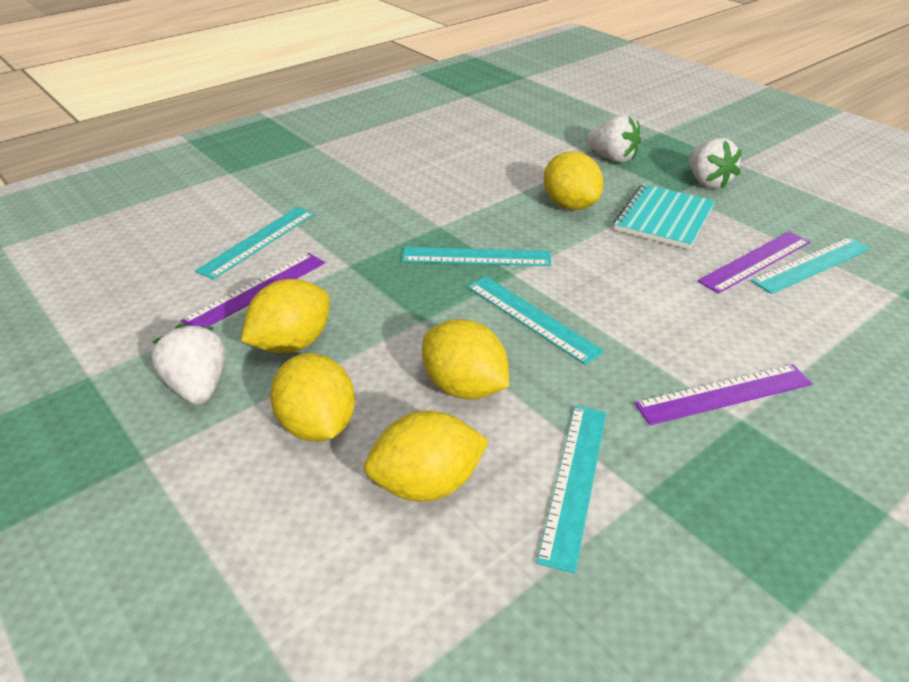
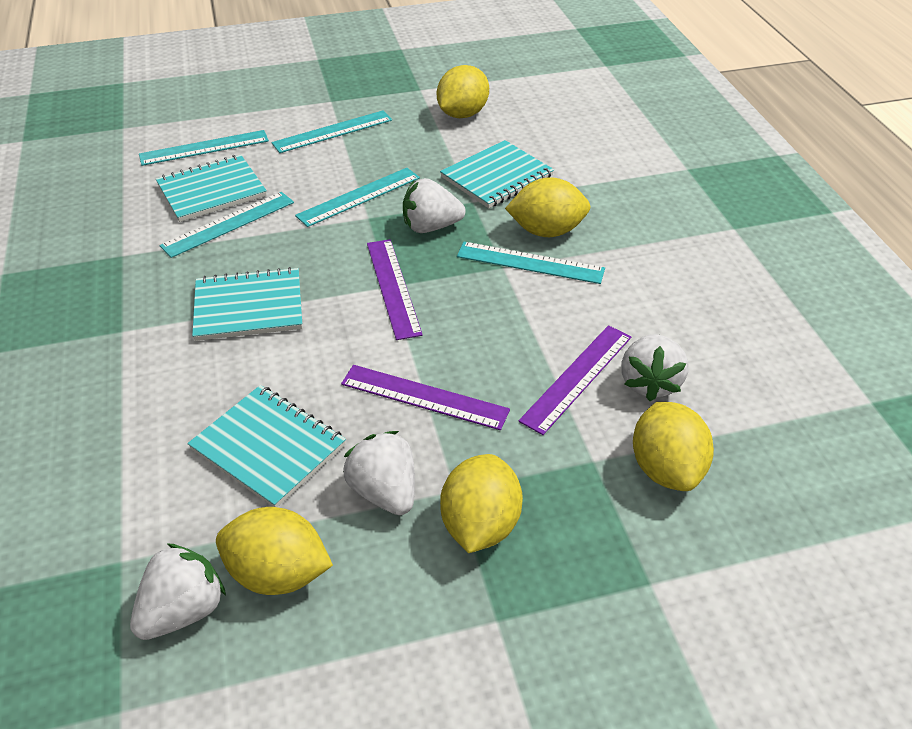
turquoise notebook: [614,184,715,249] = 1 -> [156,155,267,222] [187,385,346,507] [192,267,302,341] [440,140,554,208] = 4
white strawberry: [151,324,226,405] [587,114,641,163] [688,138,742,189] = 3 -> [130,543,226,640] [343,431,415,515] [403,178,466,233] [621,334,688,401] = 4

